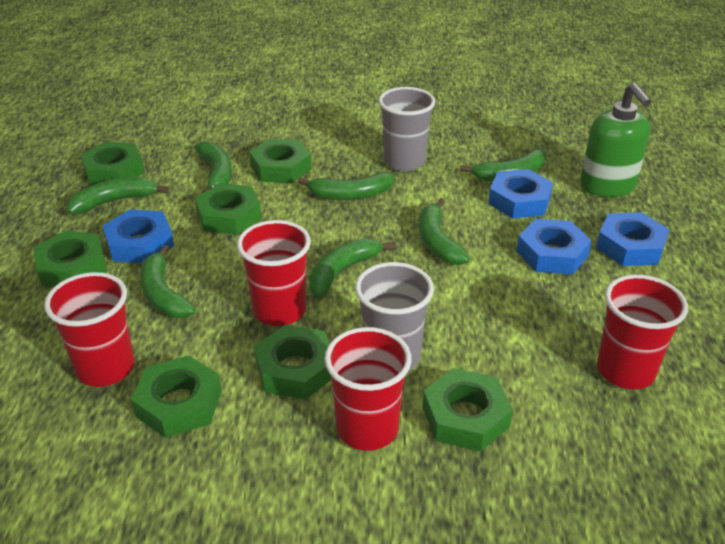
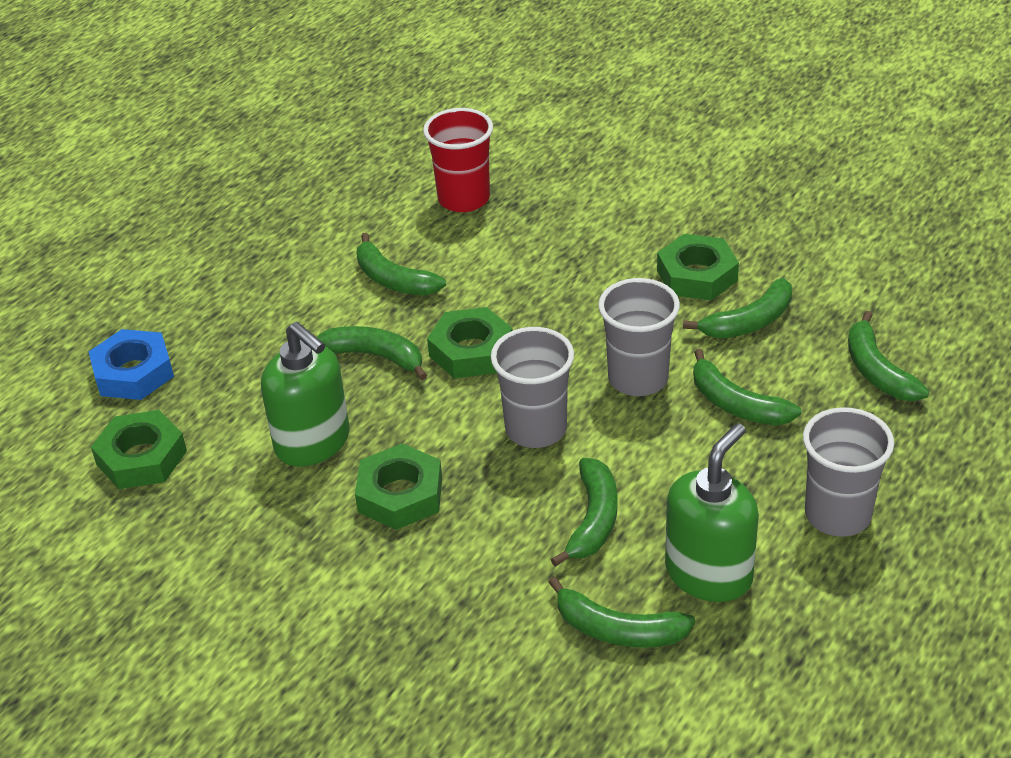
blue nut: [103,209,174,263] [488,169,553,218] [517,219,592,274] [596,212,670,266] = 4 -> [89,329,174,400] = 1
green nut: [34,231,107,287] [81,142,144,185] [131,355,222,438] [195,183,262,235] [249,139,312,183] [254,325,332,399] [423,368,513,451] = 7 -> [91,410,187,489] [355,443,442,530] [427,307,512,378] [657,234,739,300] = 4
green soap dispenser: [580,83,651,197] = 1 -> [261,322,350,467] [665,423,759,602] = 2
grey cup: [355,262,434,372] [378,87,435,171] = 2 -> [491,327,574,448] [598,278,680,396] [803,407,894,537] = 3
red cup: [44,272,135,387] [237,220,311,326] [325,327,411,451] [597,274,688,389] = 4 -> [423,108,493,212] = 1

